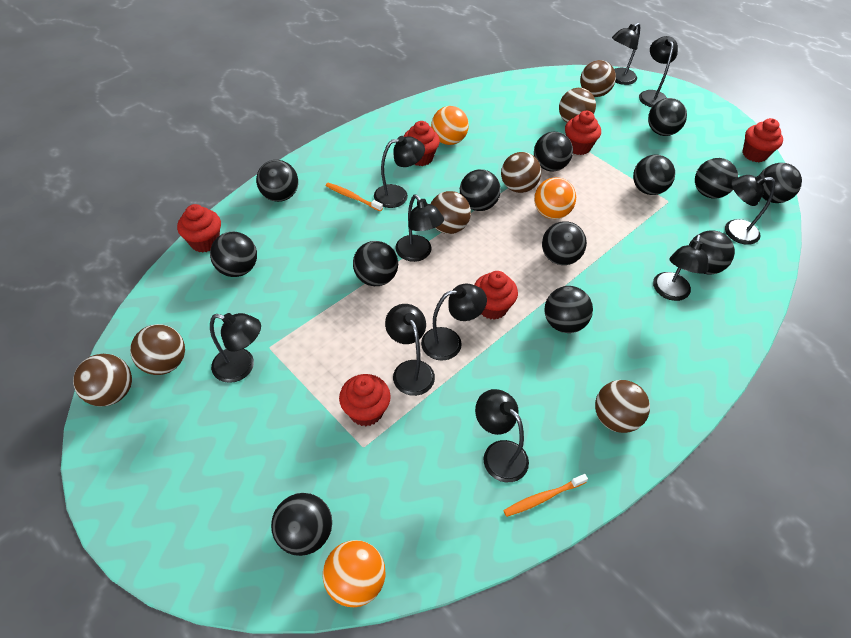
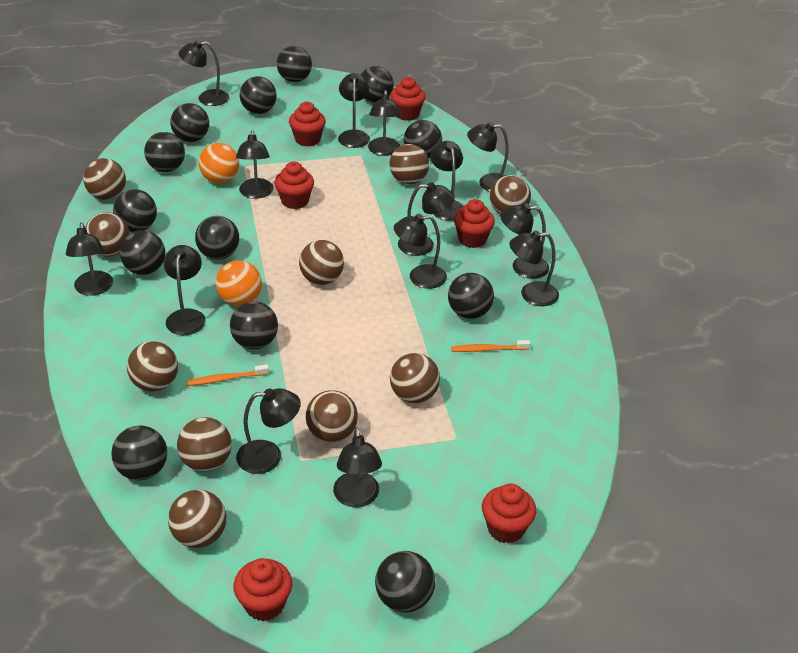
black lamp: [210,313,261,383] [374,136,425,208] [385,304,435,396] [395,194,444,262] [421,284,487,361] [475,389,529,482] [612,23,640,85] [639,36,678,107] [653,234,708,301] [725,174,775,245] = 10 -> [66,222,113,296] [164,245,206,335] [178,40,229,106] [236,130,274,199] [236,388,301,474] [333,427,382,507] [338,73,370,148] [368,90,401,156] [394,214,447,289] [398,182,455,256] [430,141,464,221] [467,122,509,192] [501,203,549,279] [509,231,559,306] = 14
brown ball: [73,354,132,406] [130,324,185,375] [431,191,471,234] [501,152,541,193] [559,88,596,123] [580,60,616,97] [595,380,650,433] = 7 -> [83,158,126,200] [85,212,130,257] [127,341,178,392] [168,490,226,548] [177,417,232,472] [299,240,344,285] [306,390,358,443] [389,144,429,184] [390,353,440,403] [490,175,531,214] = 10
orange ball: [323,540,386,607] [431,106,469,145] [534,177,576,219] = 3 -> [199,143,239,184] [216,260,262,306] = 2

